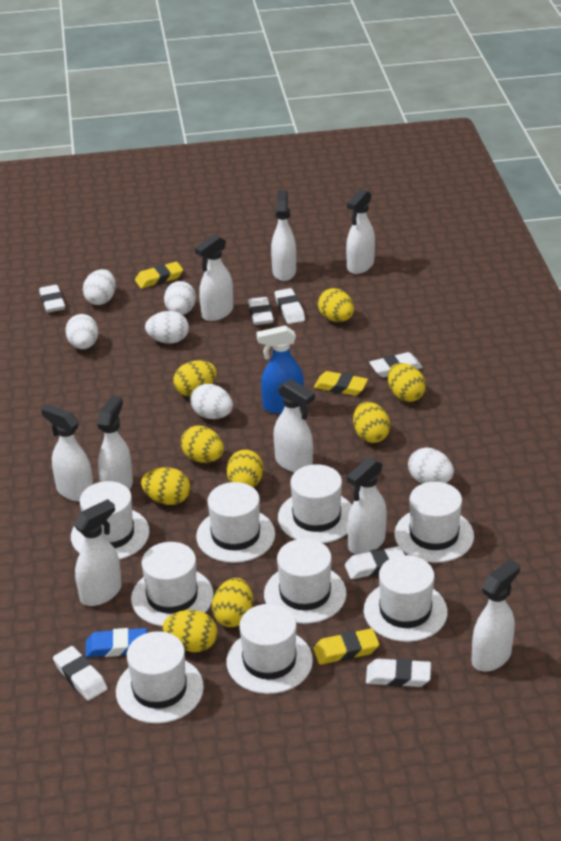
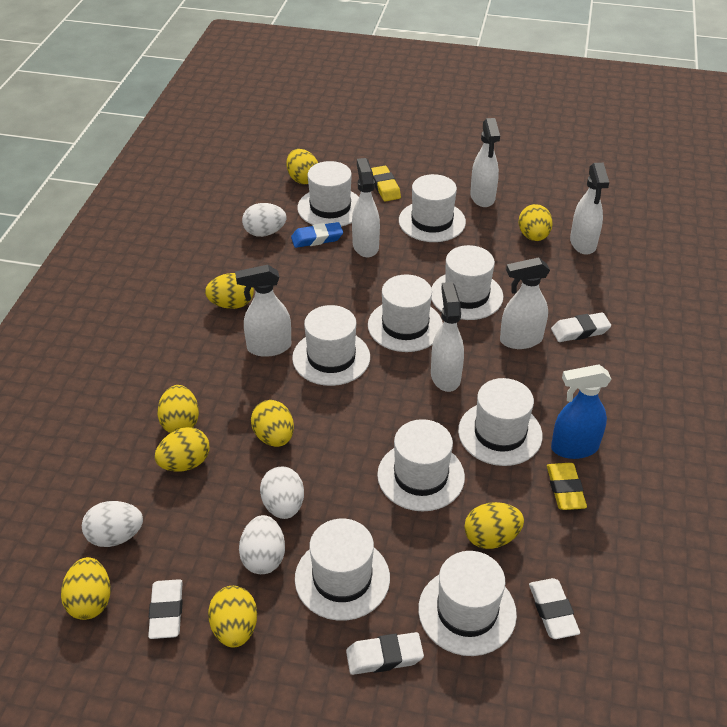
white egg: [65,314,98,349] [83,269,116,305] [145,311,189,344] [164,281,196,315] [191,384,233,419] [408,448,454,484] = 6 -> [82,501,143,547] [239,515,285,574] [242,203,286,237] [260,467,304,519] = 4
white eraser: [39,285,65,313] [53,646,108,701] [248,297,274,325] [275,288,305,324] [345,546,405,579] [366,658,431,687] [369,352,423,377] = 7 -> [148,579,183,639] [346,632,424,675] [529,578,580,639] [551,312,611,342] = 4
white spray bottle: [41,404,93,502] [74,499,122,606] [97,396,133,490] [195,235,233,321] [271,190,296,281] [273,379,315,472] [346,189,375,274] [347,457,387,555] [472,559,520,672] = 9 -> [235,265,291,357] [352,158,380,257] [431,282,464,392] [470,118,500,207] [500,257,550,349] [570,163,609,255] = 6
yellow eraser: [135,262,183,288] [313,628,379,665] [314,371,368,396] = 3 -> [371,166,401,201] [547,463,587,510] = 2

